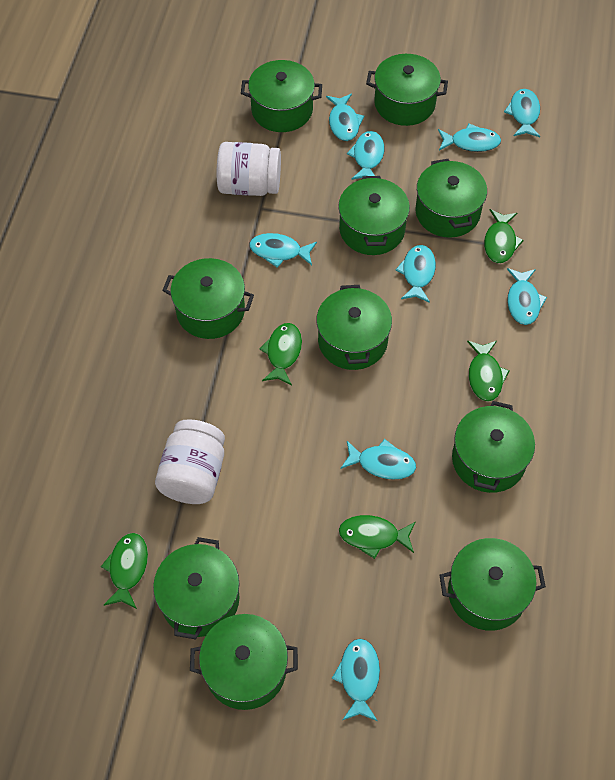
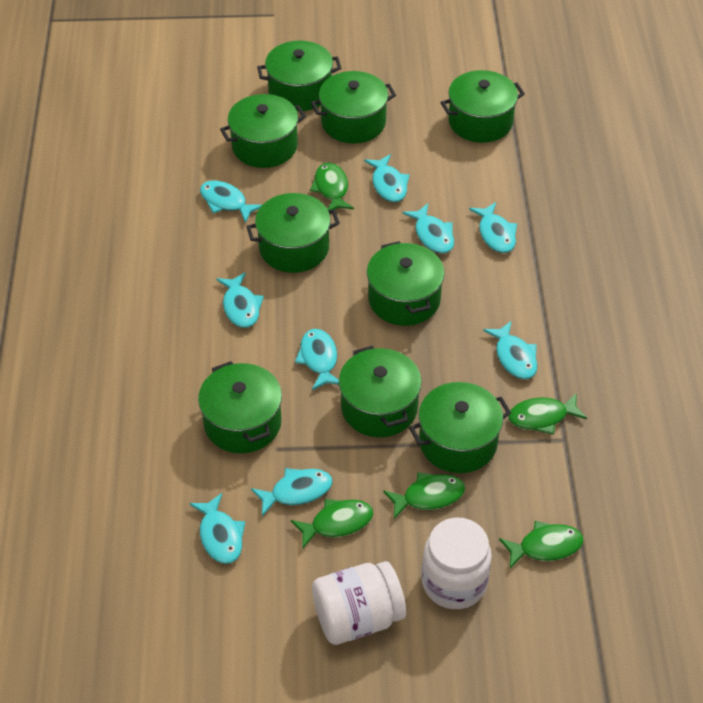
green pot: [153,537,240,639] [162,258,254,339] [190,614,298,710] [241,60,322,132] [316,285,392,370] [338,176,410,255] [366,54,448,126] [416,159,487,238] [440,538,546,631] [452,401,535,493] = 10 -> [198,361,282,453] [220,94,306,168] [246,193,340,273] [257,41,341,111] [311,71,396,143] [339,346,422,437] [367,241,445,326] [409,382,511,473] [441,70,525,143] = 9

